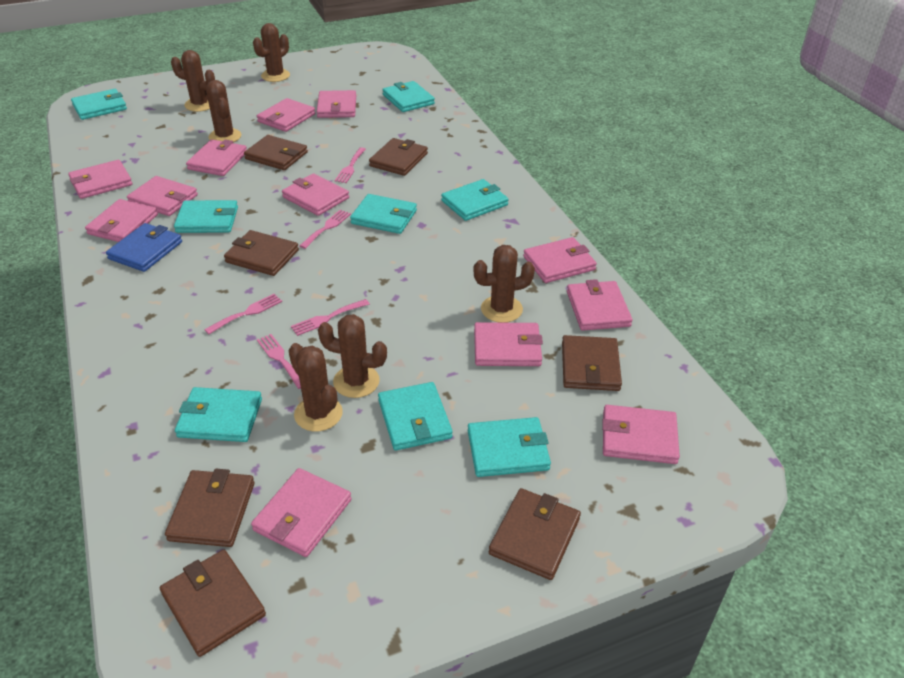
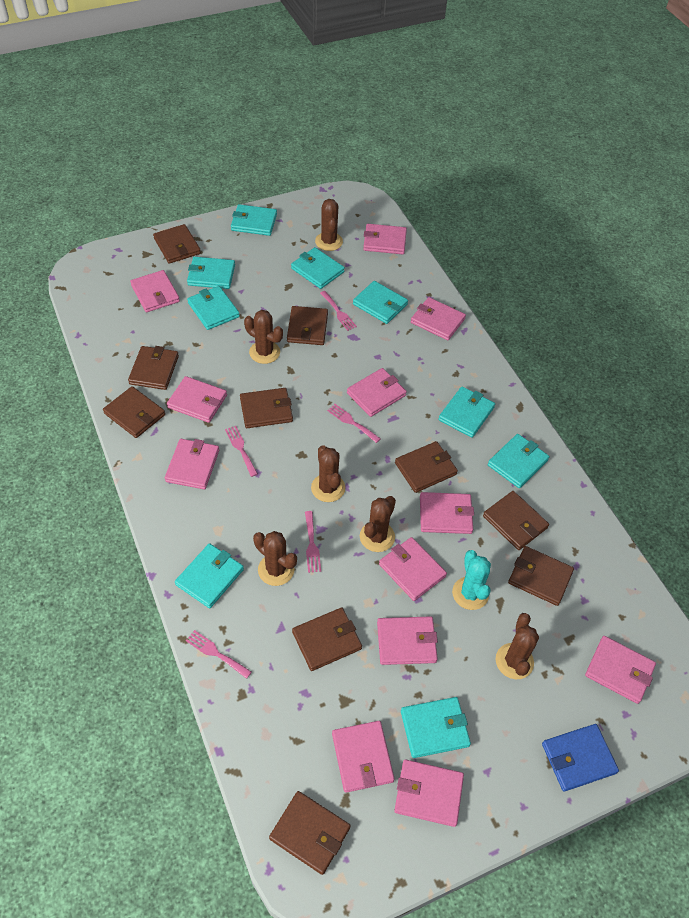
brown wallet: [160,550,266,657] [165,469,255,547] [224,230,299,276] [244,135,308,170] [369,138,428,176] [489,488,581,580] [562,335,622,391] = 7 -> [103,386,165,438] [128,346,179,390] [153,224,201,264] [240,388,293,428] [269,791,351,875] [287,306,328,345] [292,607,362,671] [395,441,458,493] [483,491,549,550] [508,546,574,606] = 10
turquoise cactus: none = 0 -> [452,550,491,610] = 1
turquoise wallet: [71,89,127,120] [174,200,238,233] [175,387,262,442] [350,194,417,234] [378,382,453,451] [382,81,435,112] [441,179,509,221] [468,417,551,477] = 8 -> [175,543,244,608] [187,257,235,289] [187,286,240,330] [231,204,277,236] [291,247,345,289] [353,281,408,324] [401,697,471,758] [439,386,495,438] [488,434,549,488] = 9

